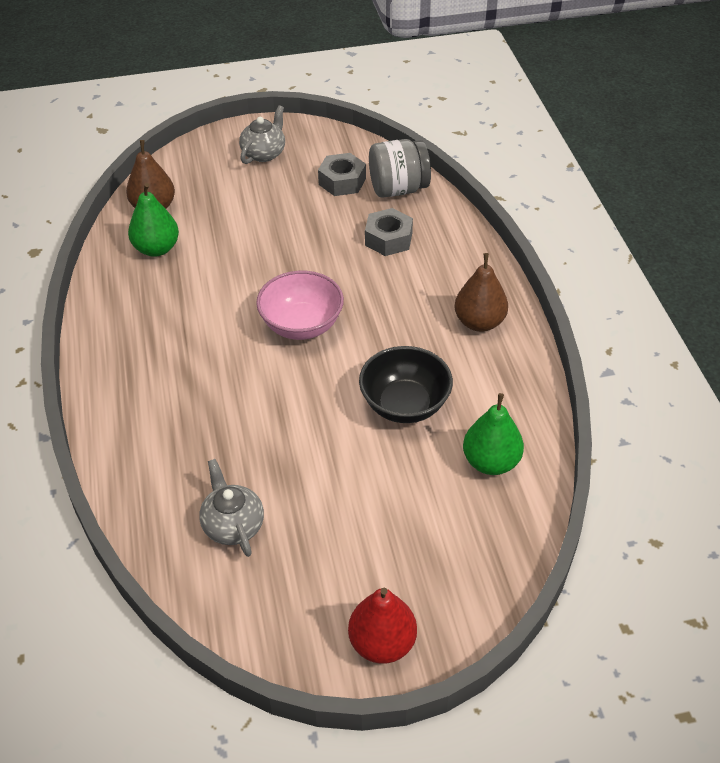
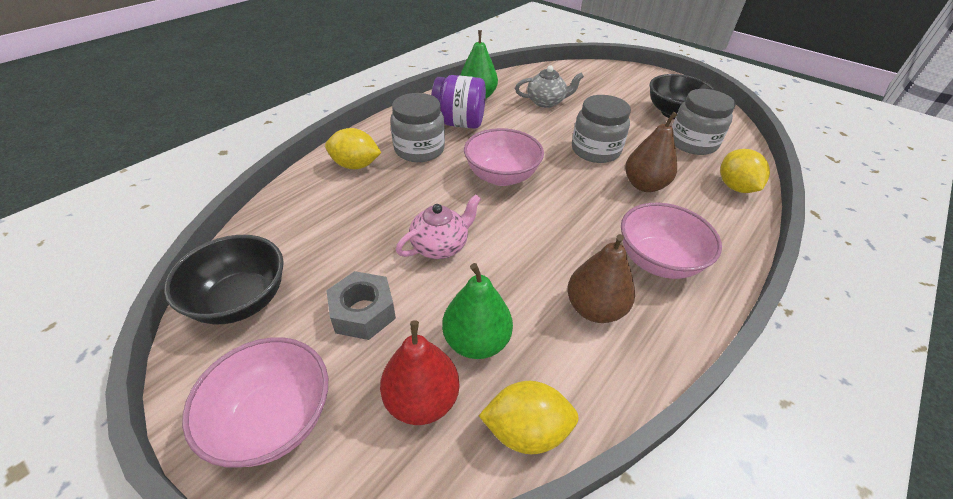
black bowl: [359,346,453,423] = 1 -> [164,235,284,324] [650,74,715,119] = 2
grey jar: [369,139,431,198] = 1 -> [390,93,445,162] [572,95,631,163] [672,89,736,155] = 3
grey nut: [318,153,366,196] [365,208,413,256] = 2 -> [326,271,396,340] = 1
grey teapot: [199,459,264,557] [239,105,285,164] = 2 -> [515,65,584,108] = 1
pink bowl: [256,271,344,340] = 1 -> [182,337,328,467] [464,128,544,186] [621,203,722,279] = 3
pink teapot: none = 0 -> [396,194,481,259] = 1
purple jar: none = 0 -> [431,75,486,129] = 1
yellow lemon: none = 0 -> [325,128,382,169] [479,381,579,454] [720,149,770,193] = 3

